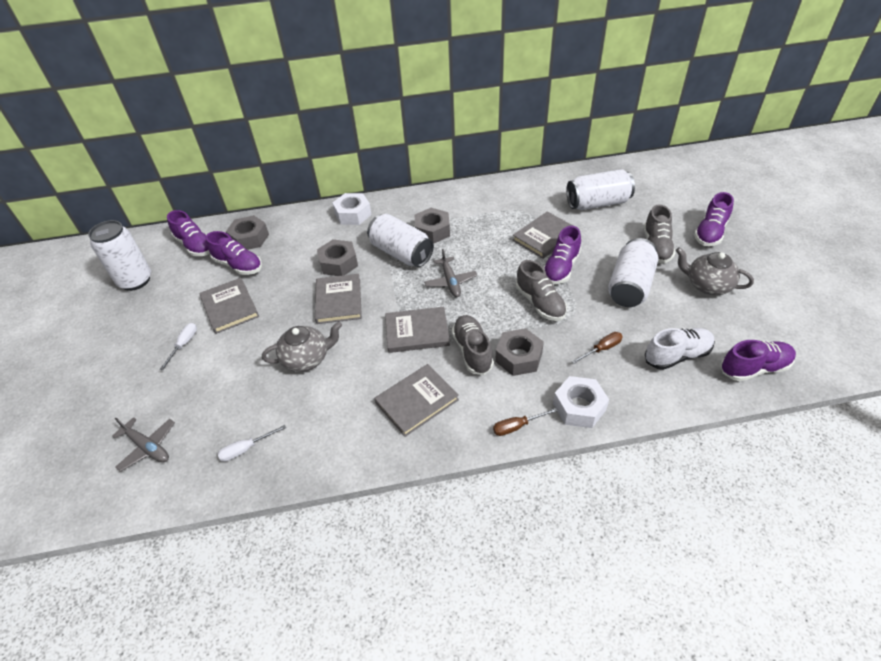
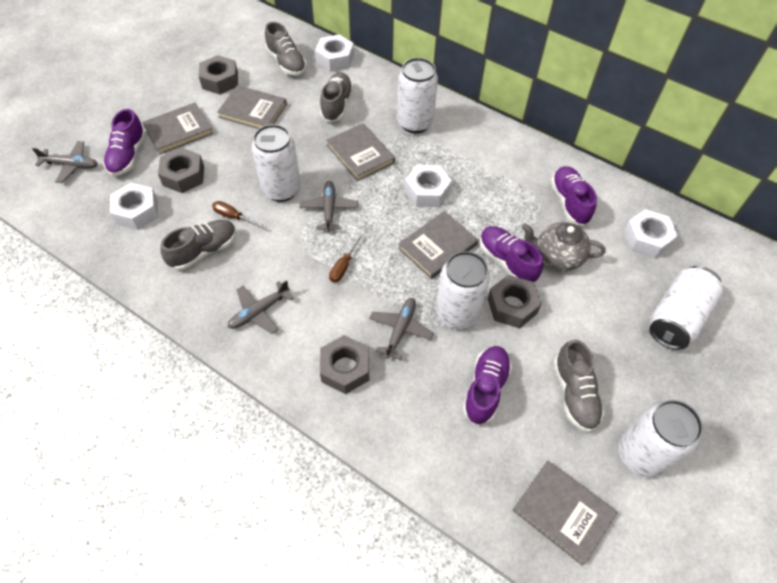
grey plane: [112,417,175,472] [424,249,477,297] = 2 -> [32,141,98,183] [228,280,294,334] [300,181,358,232] [369,298,434,360] = 4
grey shoe: [452,315,494,375] [516,260,567,321] [644,204,675,264] = 3 -> [160,220,236,270] [265,22,307,76] [320,72,353,122] [554,340,604,432] = 4
grey teapot: [262,322,342,372] [676,247,754,295] = 2 -> [521,222,606,271] = 1
purple shoe: [167,210,210,256] [206,231,262,275] [543,226,581,284] [694,192,734,246] [721,340,796,381] = 5 -> [103,109,146,176] [463,346,512,425] [480,226,543,283] [551,166,597,226] = 4
white can: [88,220,151,291] [367,214,434,267] [566,169,635,210] [608,238,658,307] = 4 -> [252,124,301,202] [397,58,438,133] [436,251,490,329] [619,400,703,478] [649,266,723,350] = 5
white nut: [332,193,371,225] [553,376,609,428] = 2 -> [110,183,159,230] [315,34,354,72] [405,165,452,207] [623,209,678,258] = 4
white screwdriver: [160,323,197,370] [218,425,286,462] = 2 -> none = 0
white shoe: [645,328,715,370] = 1 -> none = 0

